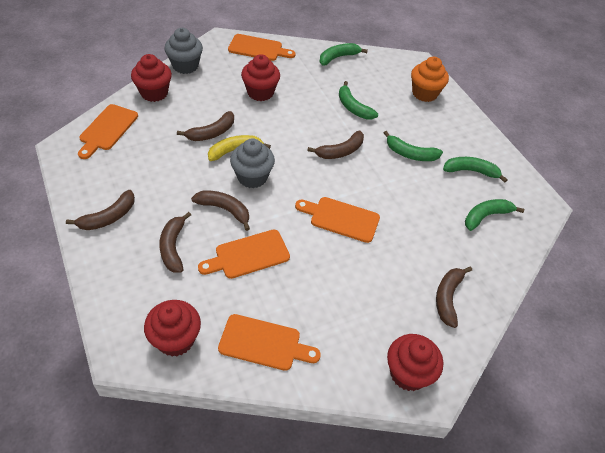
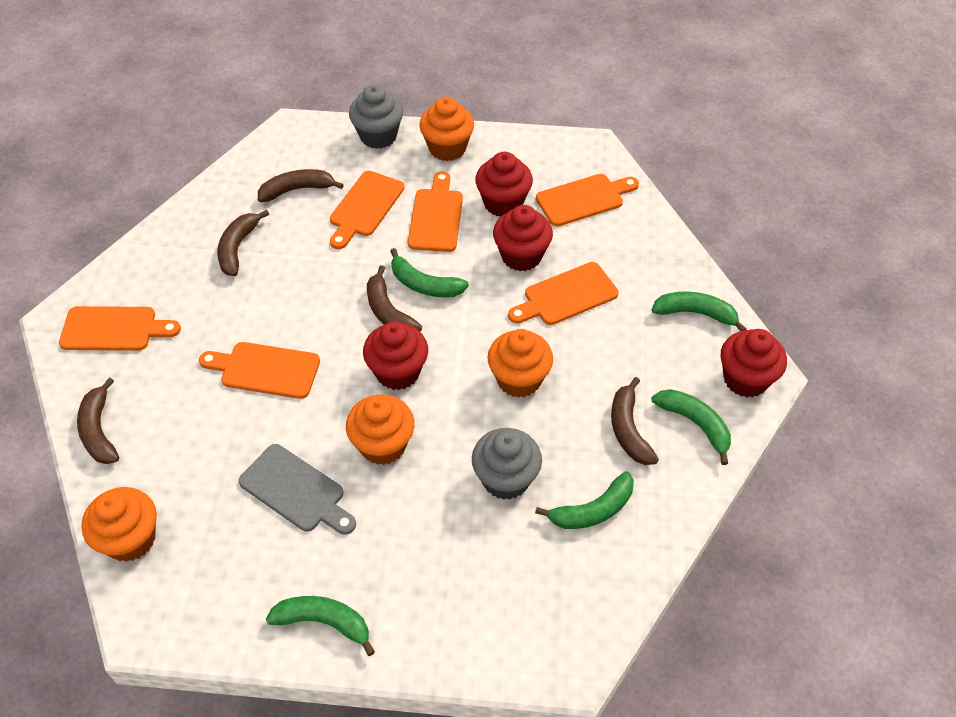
brown banana: [66,190,135,230] [159,212,191,273] [177,111,234,141] [191,191,250,231] [307,131,364,159] [436,266,472,328] = 6 -> [77,377,119,464] [217,210,269,276] [258,169,344,202] [367,265,422,331] [611,377,659,465] = 5
grey cutting board: none = 0 -> [239,444,356,535] = 1
orange cupcake: [411,57,449,102] = 1 -> [81,487,157,562] [346,394,415,465] [419,97,474,161] [488,329,553,398] = 4
orange cutting board: [78,104,138,159] [198,230,290,279] [218,314,321,371] [228,34,295,61] [295,197,380,243] = 5 -> [59,306,181,351] [199,342,320,399] [330,171,404,249] [408,171,463,252] [508,262,619,325] [536,174,639,226] = 6
yellow banana: [208,135,271,161] = 1 -> none = 0

